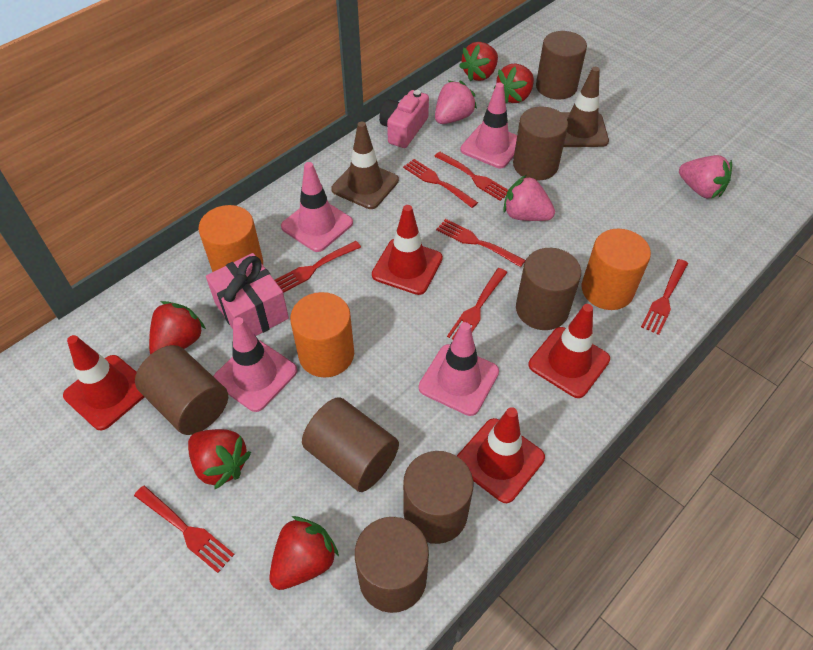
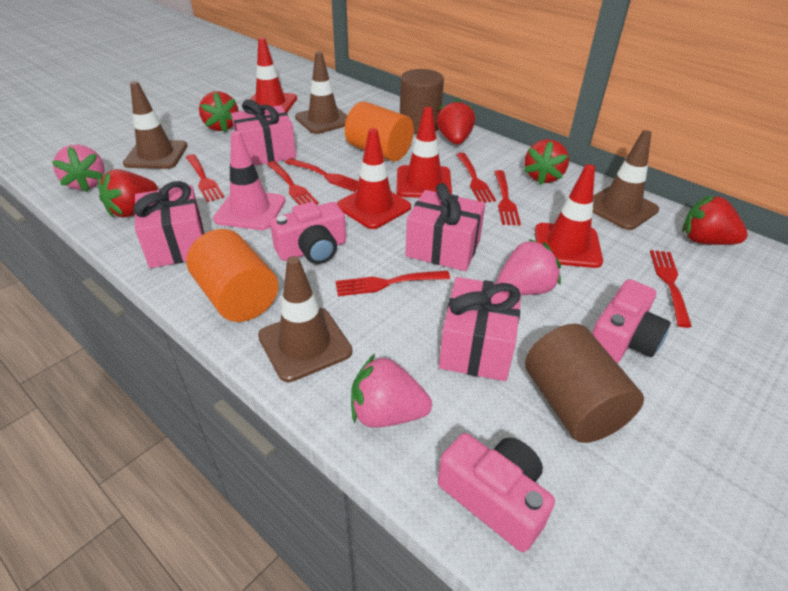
brown cylinder: [135,345,228,435] [302,397,399,492] [355,517,429,613] [403,451,473,544] [513,107,568,180] [516,248,581,330] [536,31,587,99] = 7 -> [400,69,444,134] [525,324,644,443] = 2
brown traffic cone: [331,122,399,209] [561,67,609,147] = 2 -> [123,81,188,169] [258,256,352,382] [295,52,348,134] [593,130,659,230] = 4
orange cylinder: [199,205,263,272] [290,292,354,377] [582,229,651,310] = 3 -> [186,229,278,322] [345,101,414,161] = 2
pink camera: [379,90,429,148] = 1 -> [270,202,346,264] [438,433,555,552] [592,279,671,364] = 3
pink gift: [206,253,289,336] = 1 -> [133,181,204,268] [231,100,296,166] [405,183,485,271] [439,277,522,381] = 4
pink traffic cone: [213,317,298,412] [281,162,353,252] [419,322,499,416] [460,82,517,168] = 4 -> [213,131,286,230] = 1

